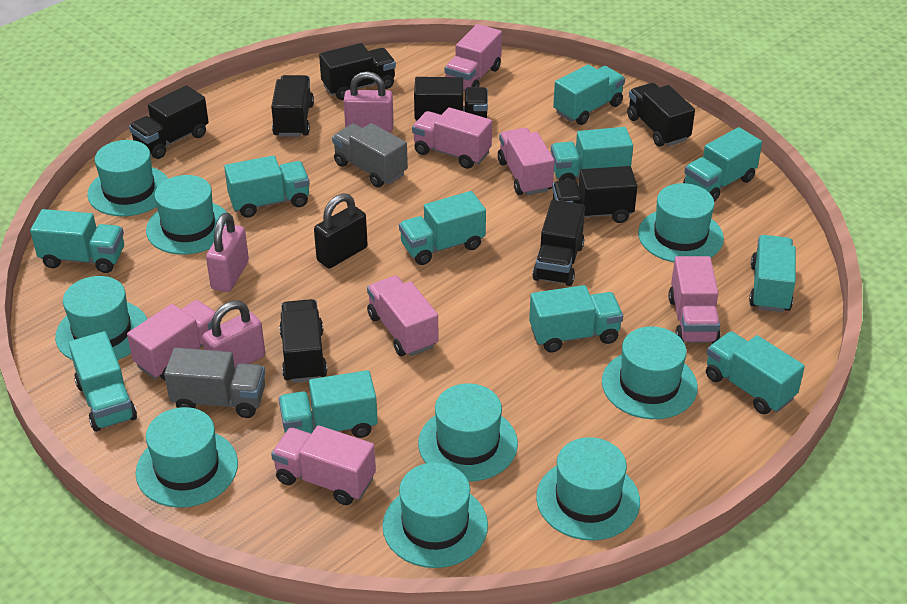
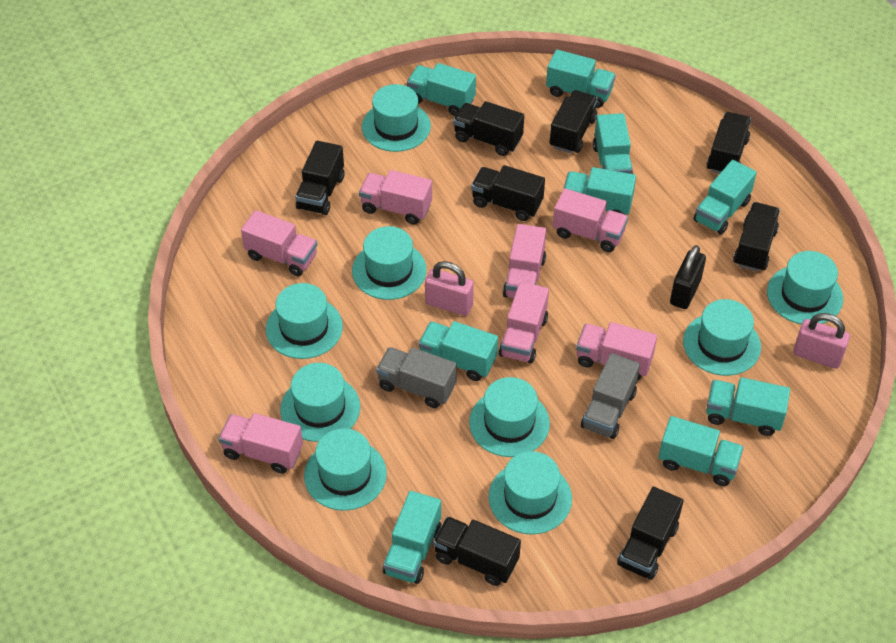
pink padlock: [202,300,265,368] [206,213,249,292] [344,71,394,133] = 3 -> [425,261,474,316] [793,313,850,369] = 2
turquoise truck: [30,209,124,273] [69,331,137,432] [224,156,310,218] [279,370,378,438] [399,191,486,265] [529,285,623,352] [551,127,633,181] [553,64,625,125] [683,127,762,202] [706,331,805,414] [749,235,796,312] = 11 -> [383,491,441,584] [407,63,476,116] [418,321,498,381] [546,50,616,108] [564,167,636,215] [593,113,633,174] [658,416,744,486] [693,160,757,235] [706,377,790,436] = 9

